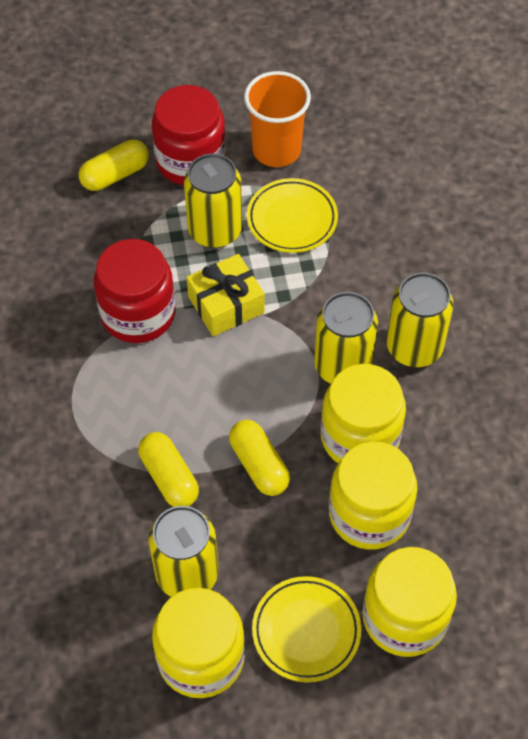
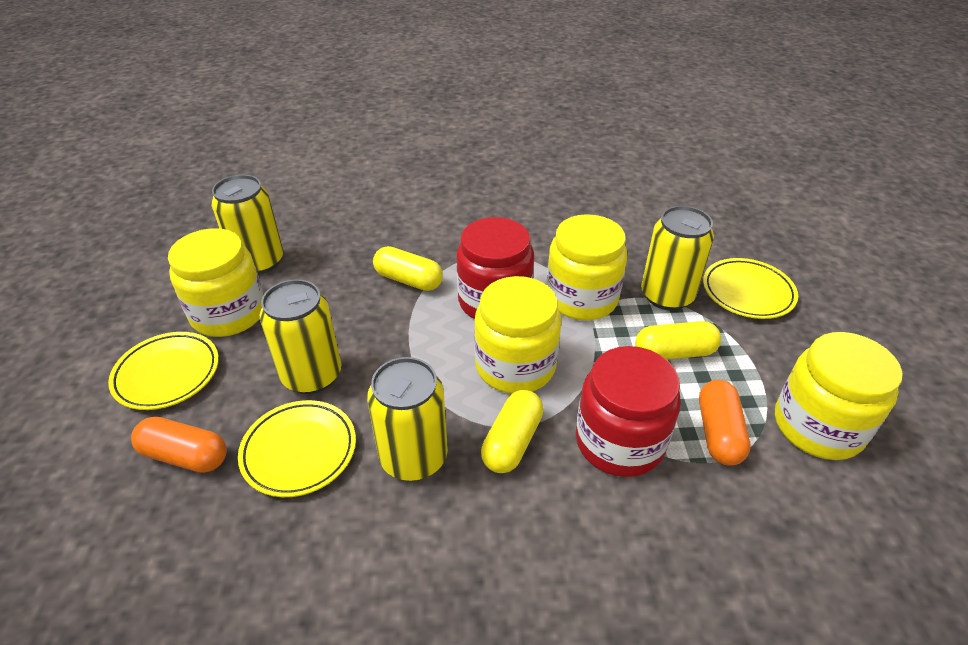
orange capsule: none = 0 -> [131,417,227,473] [699,380,750,466] = 2
orange cup: [244,71,311,167] = 1 -> none = 0
yellow gift: [186,254,265,336] = 1 -> none = 0
yellow plate: [247,178,338,253] [252,576,361,682] = 2 -> [108,332,219,410] [238,400,356,497] [703,258,798,319] = 3

